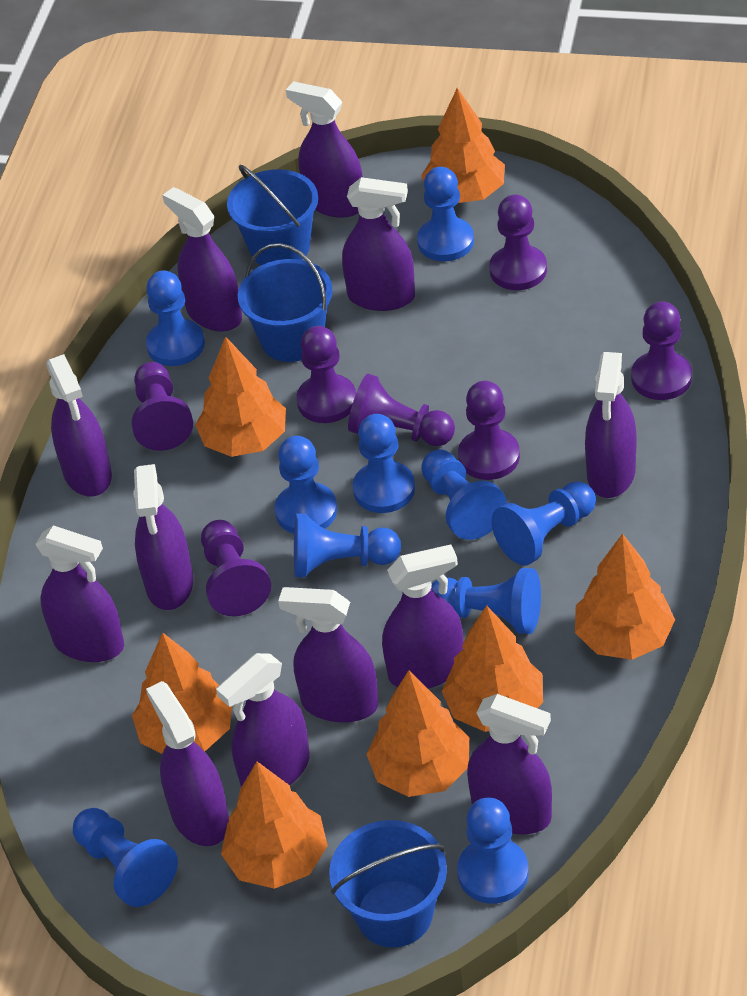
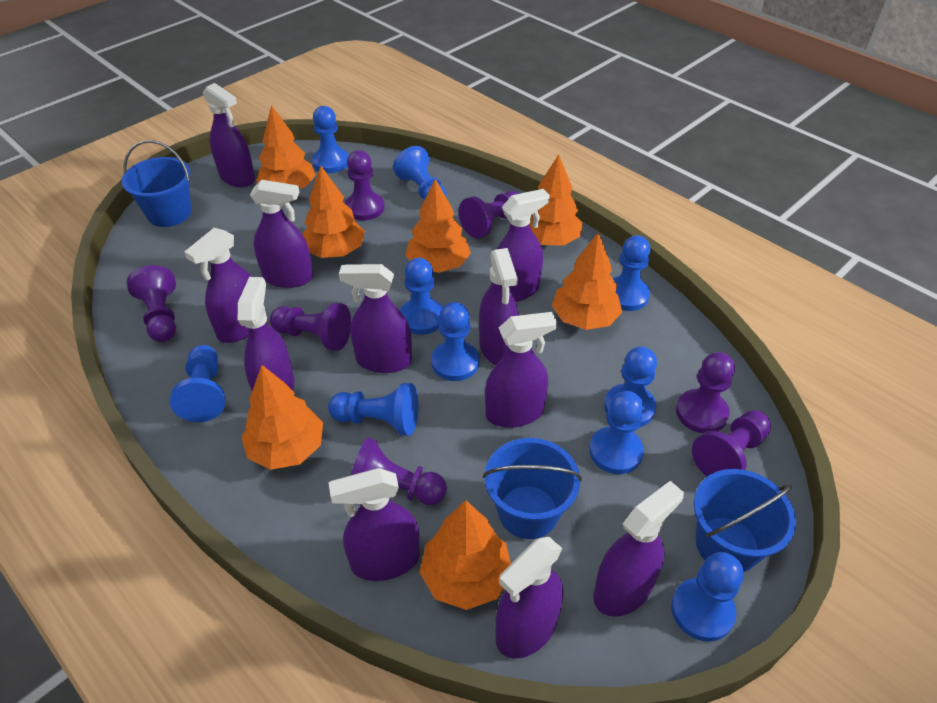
purple spray bottle: [35,525,124,662] [46,354,112,496] [133,464,193,610] [146,681,229,846] [162,187,242,332] [216,653,310,787] [278,587,378,723] [286,81,363,218] [342,177,415,311] [382,544,463,688] [467,694,552,835] [585,352,637,498] = 12 -> [184,228,252,343] [203,83,255,187] [238,277,295,391] [250,180,313,288] [328,468,420,581] [339,264,412,373] [479,248,519,365] [485,312,557,428] [491,189,550,302] [495,537,563,659] [593,481,684,617] = 11

